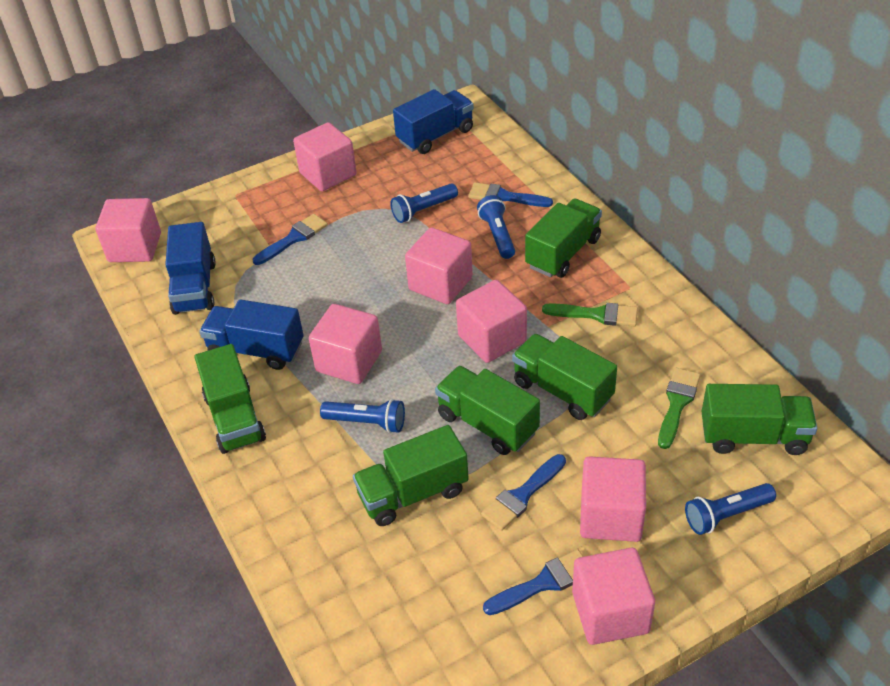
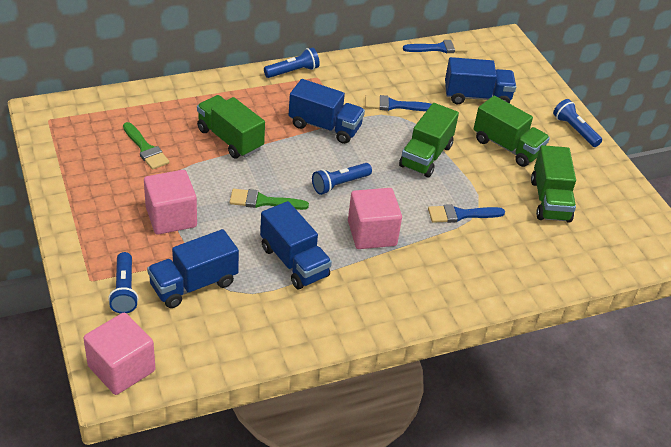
blue brush: [253,214,328,265] [468,182,553,207] [481,454,566,531] [483,550,584,615] = 4 -> [365,95,432,111] [403,40,468,53] [428,204,505,223] = 3
blue truck: [165,222,216,315] [199,299,303,370] [393,89,474,154] = 3 -> [147,229,239,308] [260,201,332,289] [289,79,365,144] [445,57,516,104] = 4
green truck: [194,344,266,454] [353,425,469,526] [435,366,540,455] [512,334,617,420] [525,199,602,278] [701,384,817,455] = 6 -> [197,95,265,159] [399,103,459,178] [474,96,550,167] [531,145,576,223] = 4
pink cube: [95,198,161,262] [293,122,356,191] [309,304,382,384] [405,227,473,304] [456,280,527,363] [572,548,655,645] [580,456,646,542] = 7 -> [83,313,155,395] [144,170,197,235] [348,188,402,249] = 3

